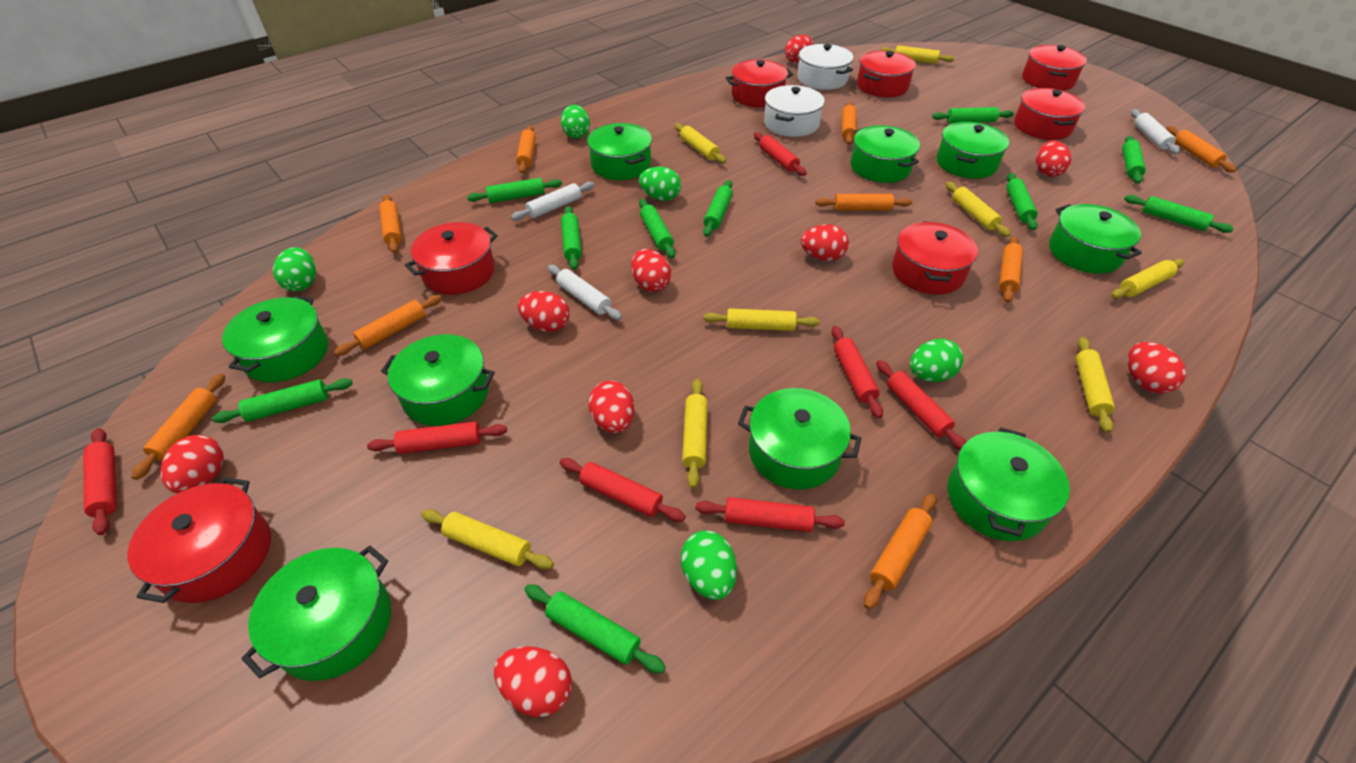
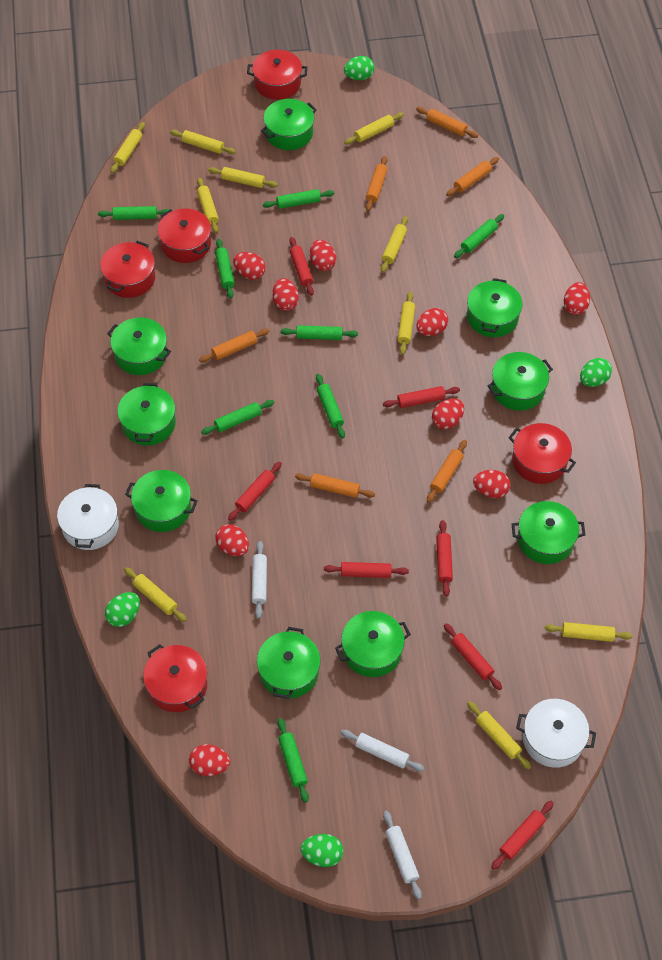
green egg: [273,247,316,291] [561,105,590,139] [639,167,681,201] [681,530,737,600] [910,339,963,382] = 5 -> [105,592,140,627] [300,834,343,867] [344,56,375,80] [580,358,612,387] = 4
green rolling pin: [212,378,353,423] [467,178,562,203] [524,584,666,673] [561,206,582,270] [639,199,675,258] [703,180,733,237] [932,107,1014,123] [1006,173,1038,230] [1122,136,1146,184] [1124,195,1234,233] = 10 -> [98,206,169,220] [201,400,274,435] [215,239,235,299] [263,189,334,209] [277,718,309,803] [281,325,358,340] [316,374,345,439] [454,214,504,258] = 8
orange rolling pin: [131,373,225,480] [334,295,442,356] [379,195,402,253] [516,126,536,174] [815,194,912,211] [842,102,857,145] [864,493,936,609] [999,236,1023,303] [1166,126,1236,173] = 9 -> [199,329,270,362] [295,473,375,498] [366,156,387,211] [416,107,478,138] [427,440,467,503] [446,157,499,196] = 6
red pot: [127,477,271,603] [405,222,498,295] [726,60,793,108] [857,51,916,97] [892,221,978,295] [1014,88,1085,140] [1022,45,1087,91] = 7 -> [100,241,155,298] [143,644,207,712] [158,209,211,263] [247,50,307,100] [508,423,576,484] = 5
yellow rolling pin: [421,509,554,569] [675,123,727,164] [682,379,708,489] [703,308,820,331] [881,45,954,64] [946,182,1011,237] [1076,337,1115,433] [1111,259,1184,299] = 8 -> [111,122,145,173] [124,567,187,622] [170,130,236,154] [197,178,219,233] [208,167,278,188] [344,112,404,145] [381,216,408,272] [398,292,415,355] [467,701,531,770] [545,622,633,642] = 10

